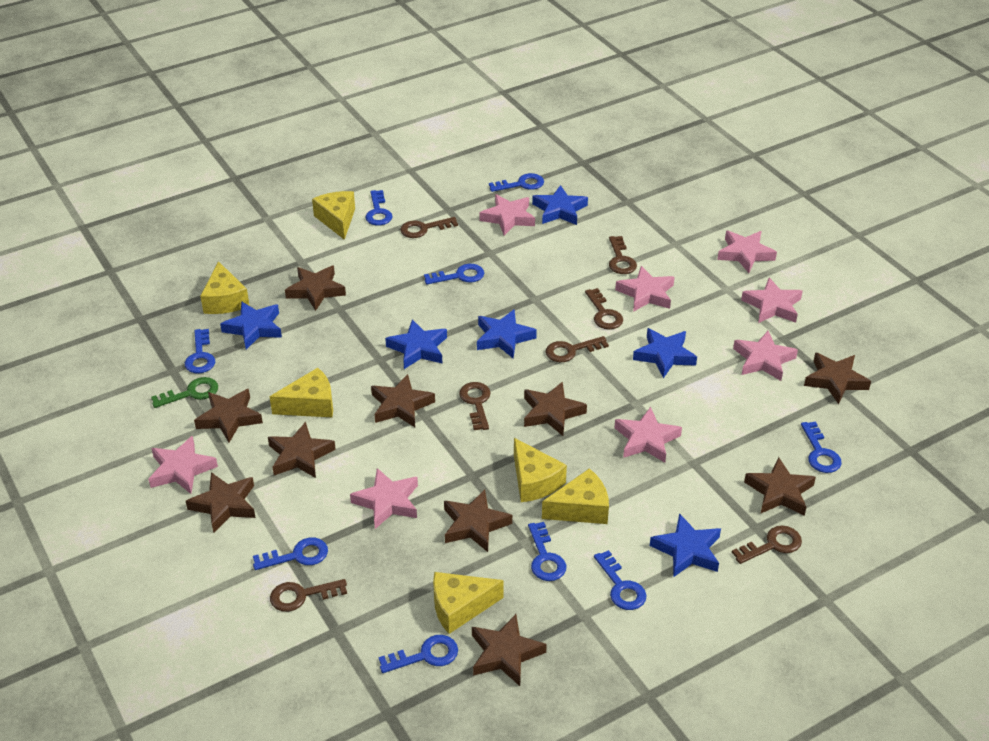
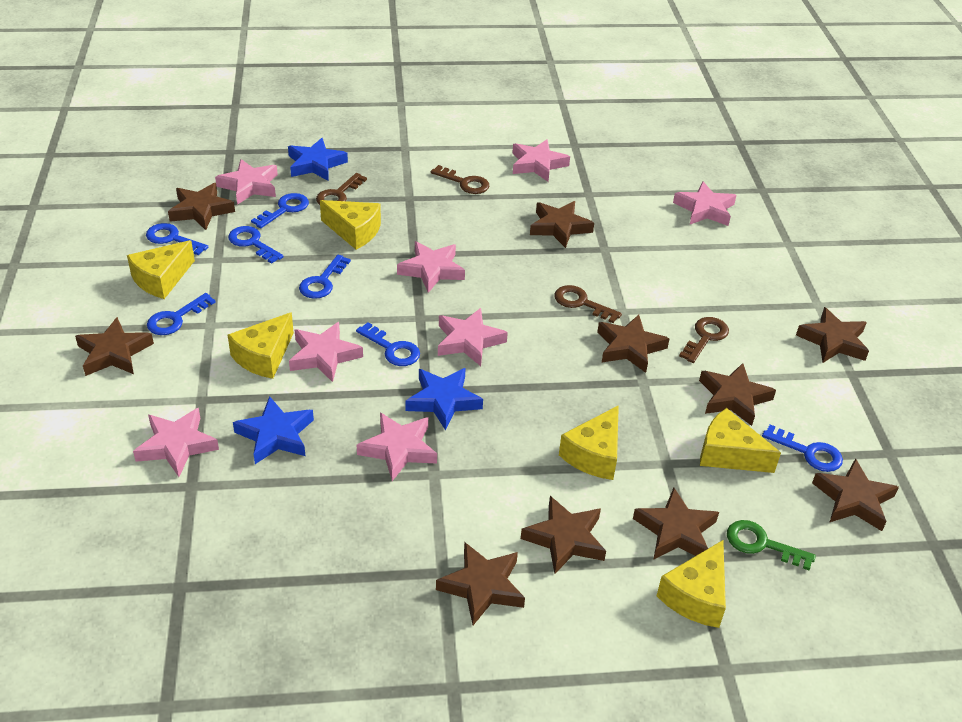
blue key: [185,329,215,373] [253,537,328,570] [366,190,393,225] [379,635,458,673] [424,264,484,285] [489,173,544,192] [528,522,566,581] [594,550,647,610] [801,421,842,473] = 9 -> [146,223,208,255] [147,293,216,335] [228,226,284,264] [251,193,309,228] [299,255,351,299] [356,322,420,366] [762,425,843,472] = 7
blue star: [220,301,282,349] [385,319,447,369] [477,309,537,358] [532,185,588,225] [633,328,697,378] [650,513,721,577] = 6 -> [233,396,314,464] [288,138,348,181] [405,368,483,430] = 3
brown key: [270,579,347,612] [400,217,458,238] [459,382,491,430] [546,336,609,362] [585,288,623,329] [609,236,637,274] [732,526,802,564] = 7 -> [316,173,367,205] [431,165,489,194] [554,285,622,323] [679,317,729,363] = 4

